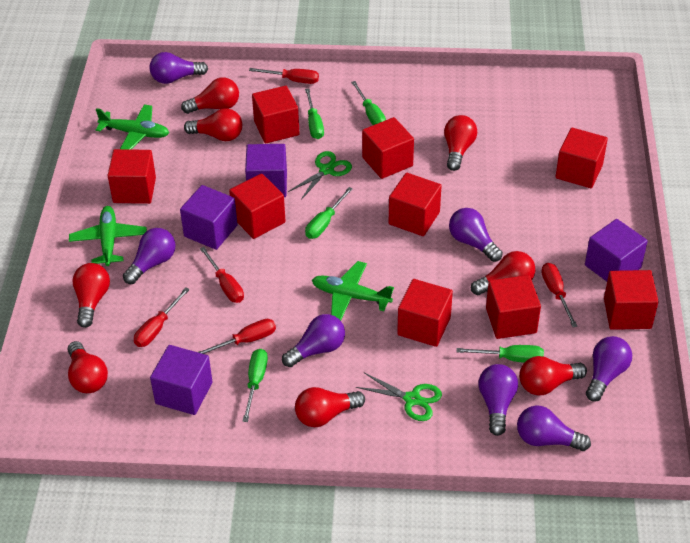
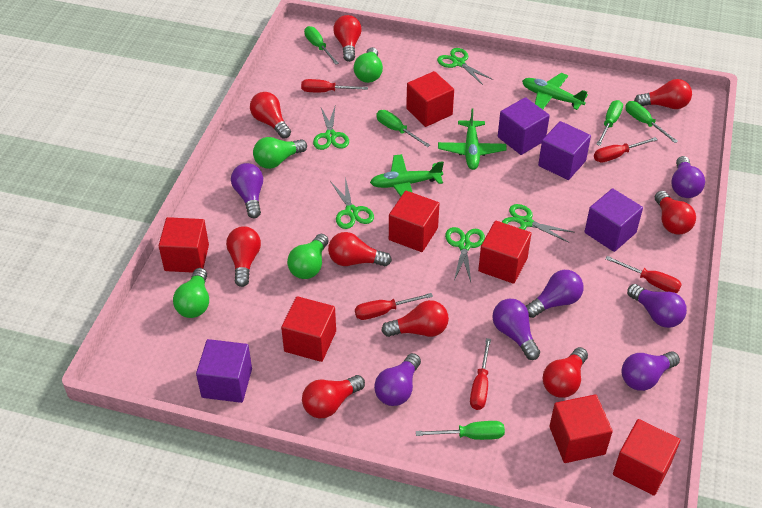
green light bulb: none = 0 -> [173,268,209,318] [253,137,307,169] [287,234,329,279] [354,47,383,83] = 4
green scissors: [288,151,352,200] [356,373,442,421] = 2 -> [313,107,349,150] [330,177,374,229] [437,48,494,85] [445,227,485,282] [502,204,573,243] = 5
red cube: [107,149,156,204] [229,174,286,239] [252,86,300,144] [362,117,414,179] [389,173,442,236] [397,279,453,347] [486,275,541,339] [555,127,608,188] [604,270,659,330] = 9 -> [159,217,209,273] [281,296,336,362] [389,191,440,252] [406,71,454,127] [478,221,531,284] [549,394,613,463] [613,419,680,496] = 7
red light bulb: [68,341,108,393] [72,263,110,328] [181,77,239,114] [184,108,242,141] [295,387,365,427] [444,115,477,171] [471,251,535,295] [519,356,587,396] = 8 -> [226,226,261,287] [250,92,291,139] [302,375,365,418] [328,232,392,266] [333,15,362,62] [381,300,449,337] [542,347,588,398] [634,79,692,109] [655,191,696,235] = 9

